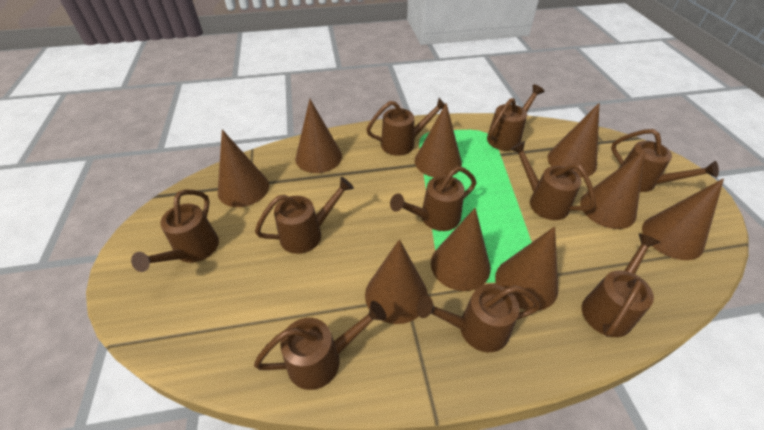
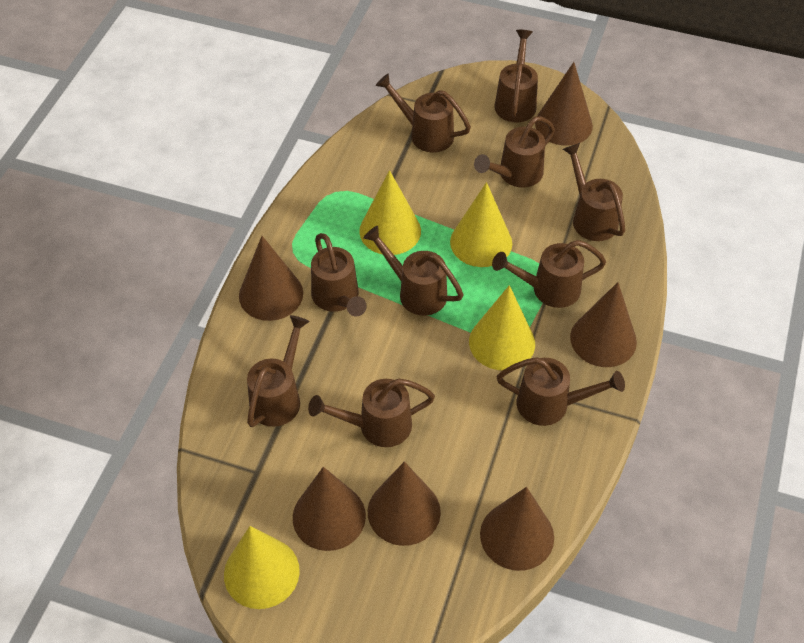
brown cone: [218,130,269,207] [295,99,342,173] [365,239,428,324] [415,103,462,177] [431,208,491,291] [495,226,558,311] [547,103,599,178] [580,149,645,229] [642,178,724,260] = 9 -> [239,236,303,321] [293,467,366,551] [368,461,441,546] [480,487,554,571] [535,62,593,146] [570,282,637,367] = 6
yellow cone: none = 0 -> [224,526,300,609] [359,170,421,255] [450,182,512,267] [469,285,535,370] = 4

